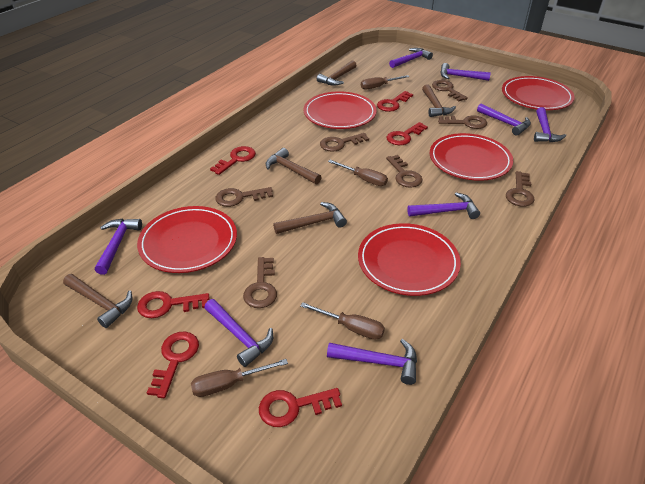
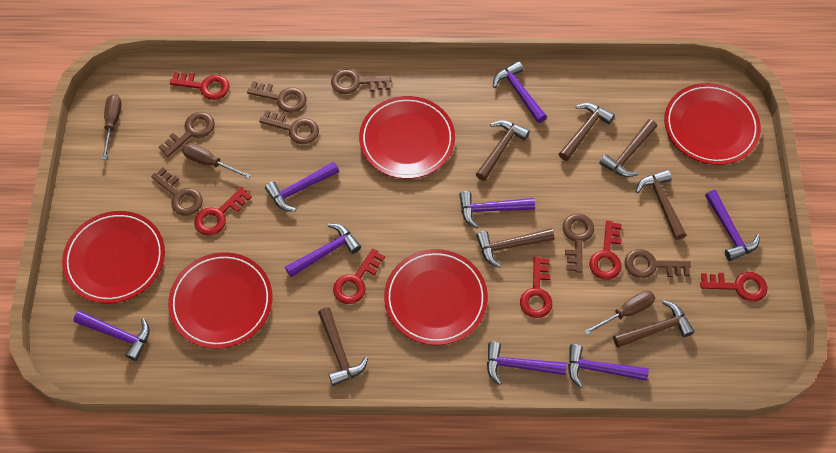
brown hammer: [63,274,132,328] [266,148,322,184] [273,202,347,234] [317,60,357,86] [422,84,456,117] = 5 -> [318,307,368,386] [476,120,530,181] [476,228,554,268] [559,103,615,161] [599,119,657,177] [613,300,695,348] [636,170,686,240] = 7
brown screwdriver: [191,359,288,397] [301,302,385,340] [328,160,388,186] [361,75,410,90] = 4 -> [102,94,121,160] [182,143,251,179] [584,290,655,335] = 3

